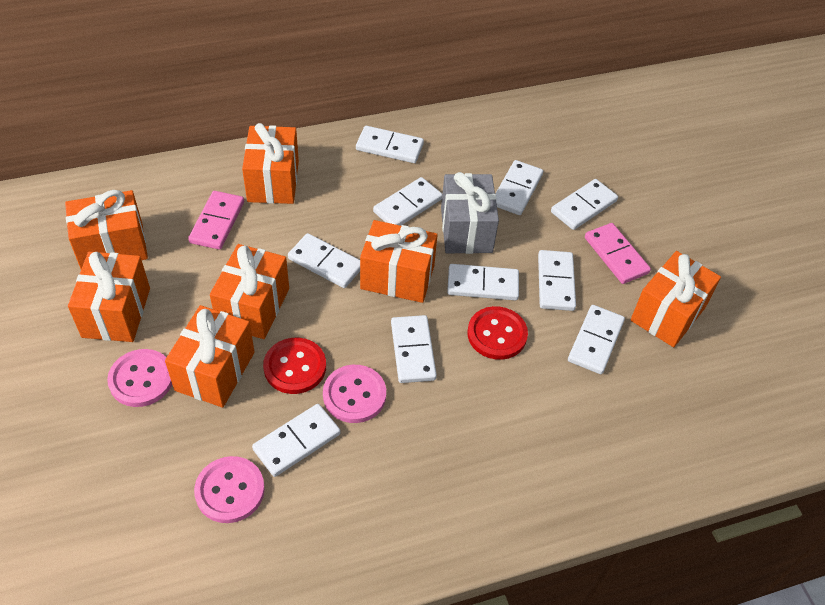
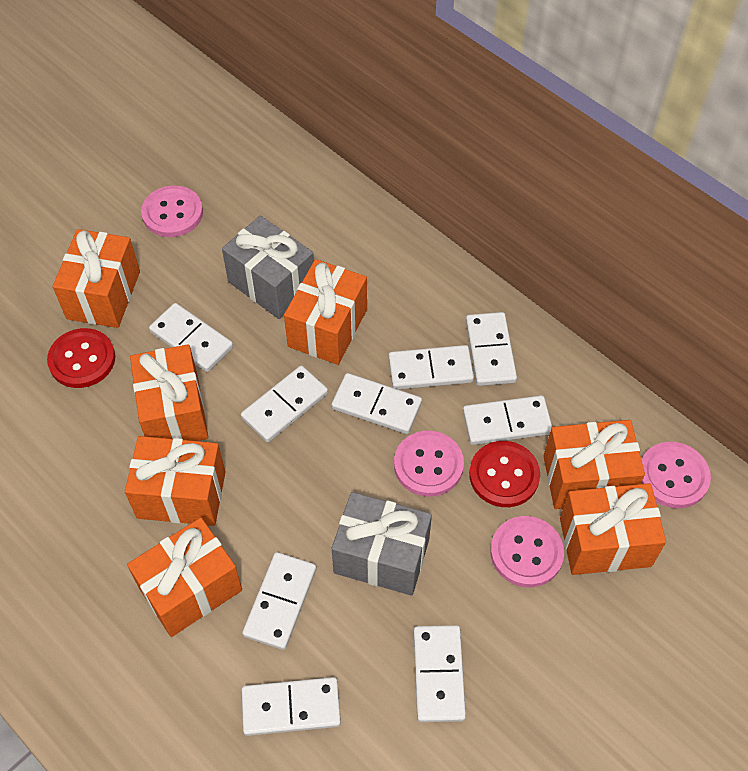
grey gift: [441,172,499,254] = 1 -> [222,216,314,319] [332,492,432,596] = 2
pink button: [107,349,172,407] [194,456,265,523] [323,365,386,423] = 3 -> [141,186,203,237] [394,431,464,497] [490,516,564,587] [641,442,711,508] = 4
pink domino: [188,191,244,250] [585,223,651,284] = 2 -> none = 0
white domino: [252,404,341,477] [288,233,360,288] [356,126,424,163] [373,177,442,226] [391,315,437,383] [447,264,519,301] [495,160,543,215] [538,250,576,311] [551,179,618,230] [568,305,625,374] = 10 -> [149,303,233,372] [241,365,328,442] [242,552,316,650] [242,677,341,736] [331,373,422,434] [388,345,474,390] [414,625,466,722] [463,395,552,445] [466,312,517,386] = 9

